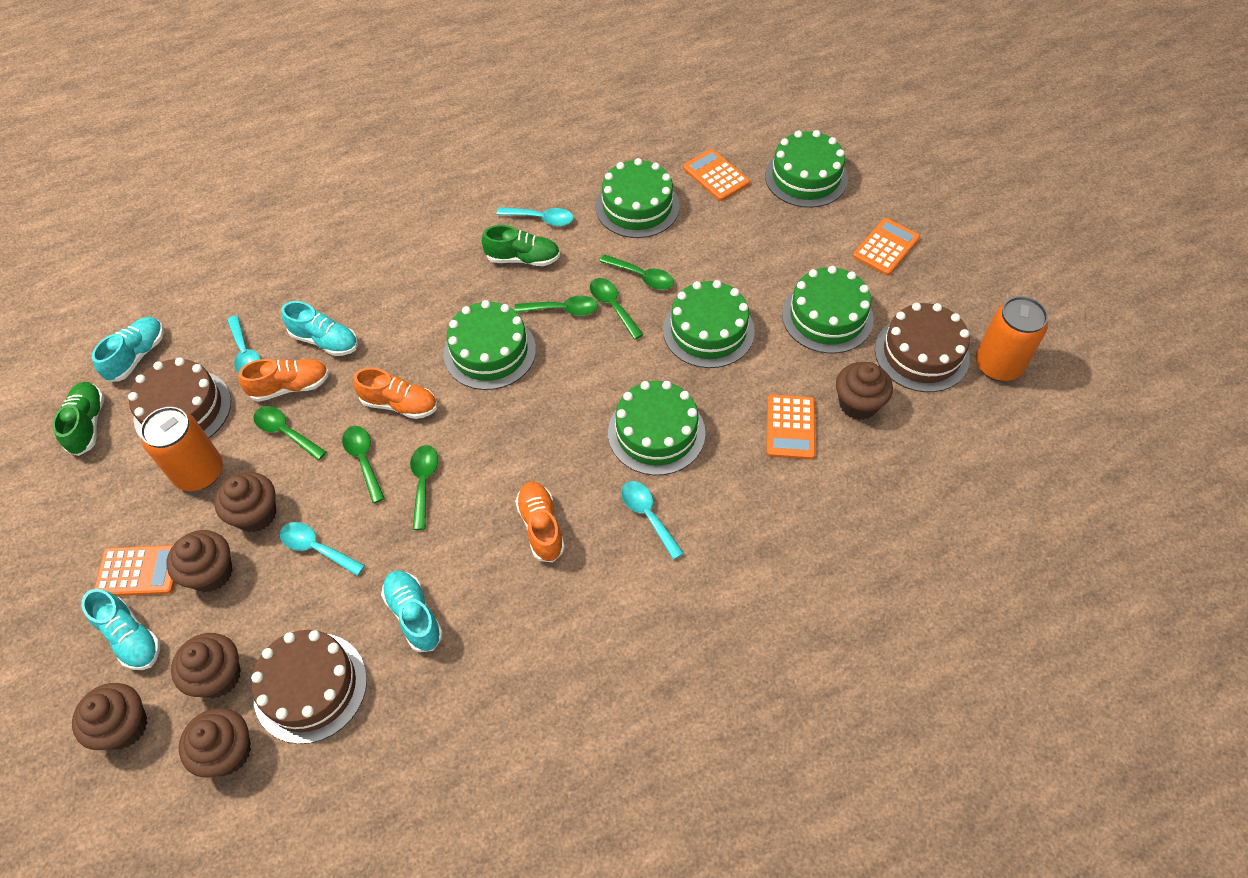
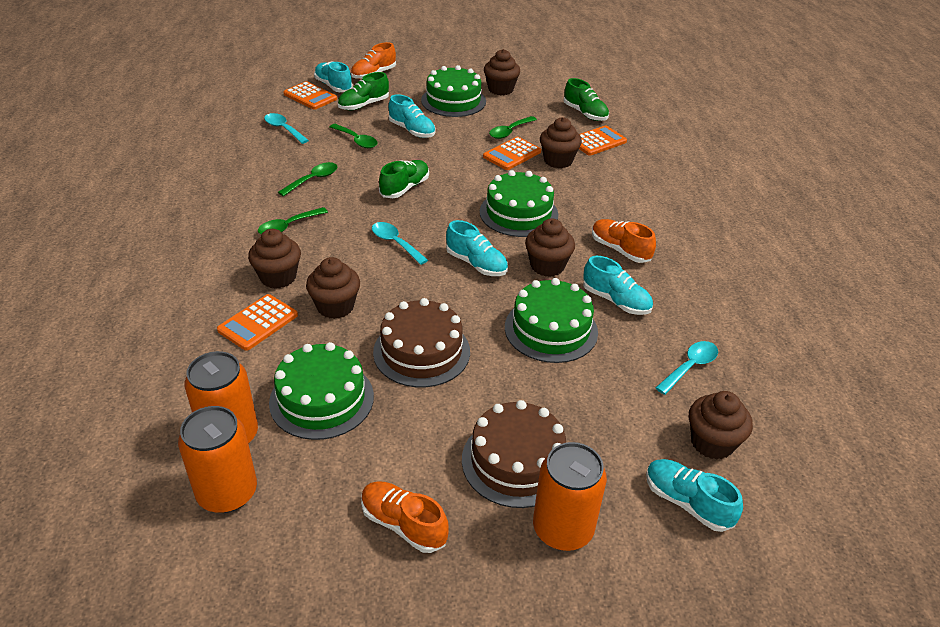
brown cake: [128,358,231,439] [251,630,367,744] [875,303,970,392] = 3 -> [373,298,470,387] [462,400,566,508] = 2
green cake: [444,300,536,390] [596,158,679,238] [608,381,705,475] [663,280,755,368] [765,130,848,208] [782,266,874,354] = 6 -> [269,342,374,440] [421,65,486,117] [480,170,559,237] [505,278,598,363] = 4
green shoe: [52,382,104,456] [482,225,560,266] = 2 -> [338,72,389,110] [379,160,429,198] [564,78,609,121] = 3
green spoon: [253,406,326,460] [342,426,385,503] [410,445,438,530] [514,296,598,316] [590,278,644,340] [599,254,674,290] = 6 -> [258,207,328,234] [278,162,337,196] [329,124,377,148] [489,116,537,139] = 4
orange can: [140,407,223,491] [976,296,1048,381] = 2 -> [178,406,257,513] [184,351,258,444] [533,442,607,551] = 3
turquoise shoe: [81,589,160,670] [92,317,164,382] [281,301,358,356] [381,570,443,652] = 4 -> [314,61,353,92] [389,94,436,138] [446,220,508,276] [583,256,653,315] [646,459,743,532] = 5
turquoise spoon: [227,315,261,373] [280,522,365,576] [497,207,573,226] [621,481,684,560] = 4 -> [264,113,309,144] [372,222,428,265] [655,341,718,395] = 3

